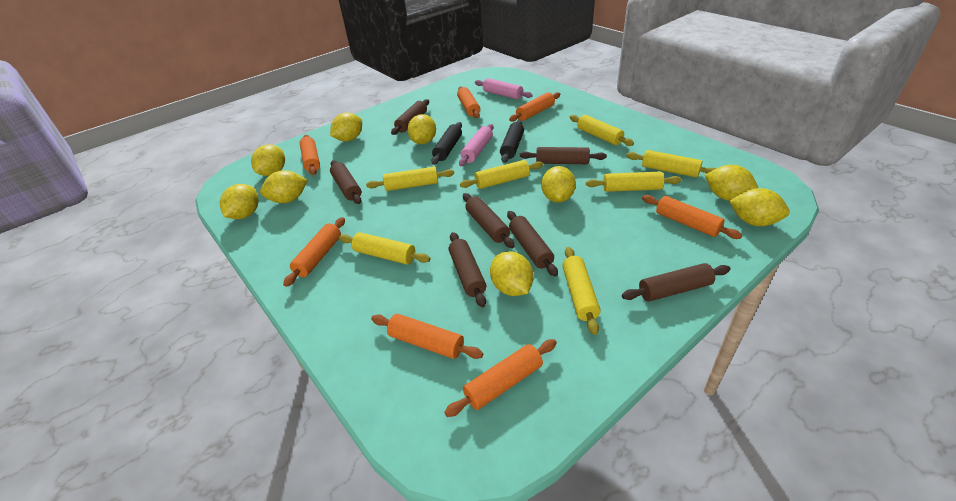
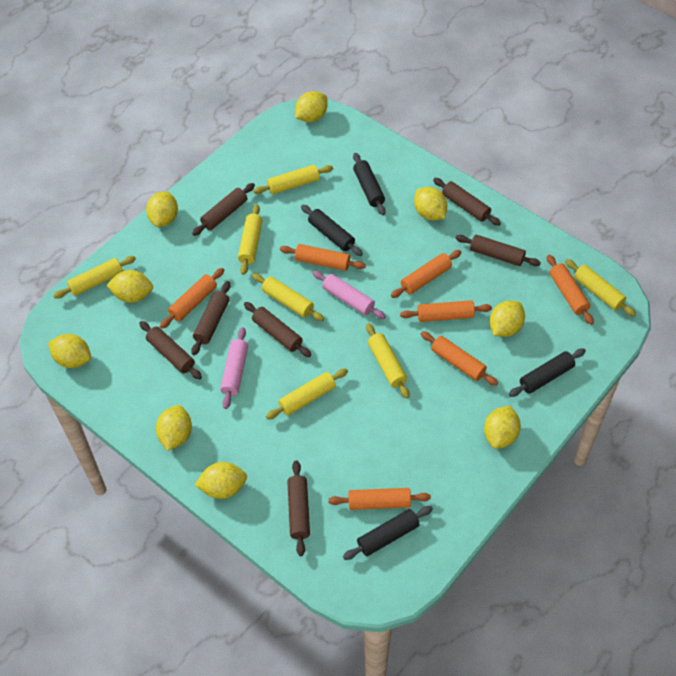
black rolling pin: [431,122,462,165] [500,120,524,163] = 2 -> [301,205,363,256] [343,506,433,560] [353,153,386,215] [509,348,586,397] = 4

